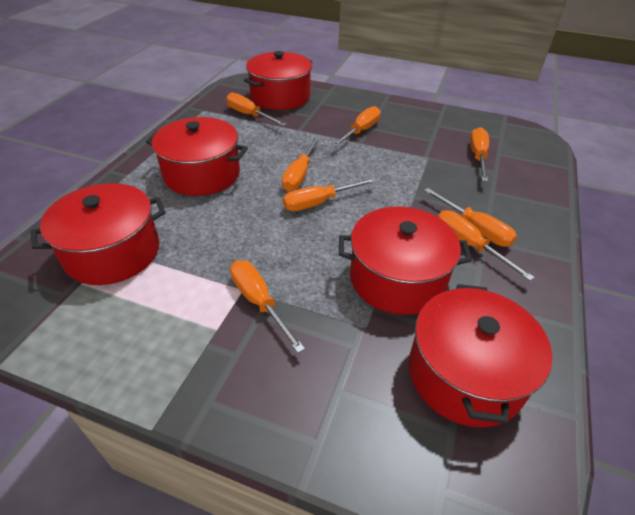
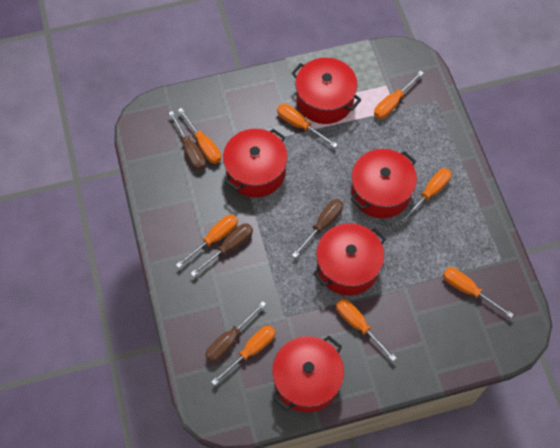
brown screwdriver: none = 0 -> [169,111,206,170] [191,223,253,277] [205,301,266,362] [292,199,343,258] = 4

